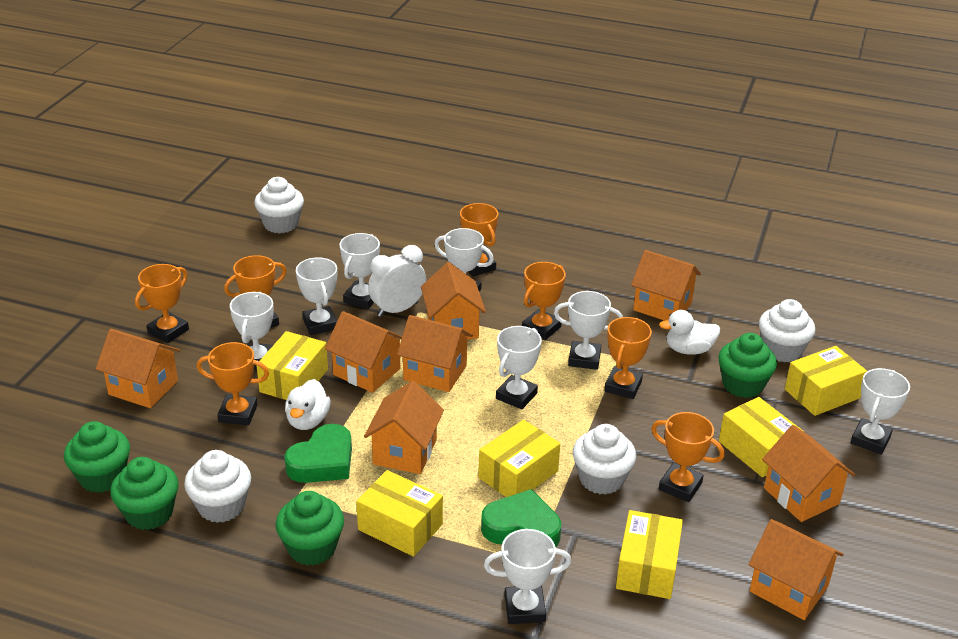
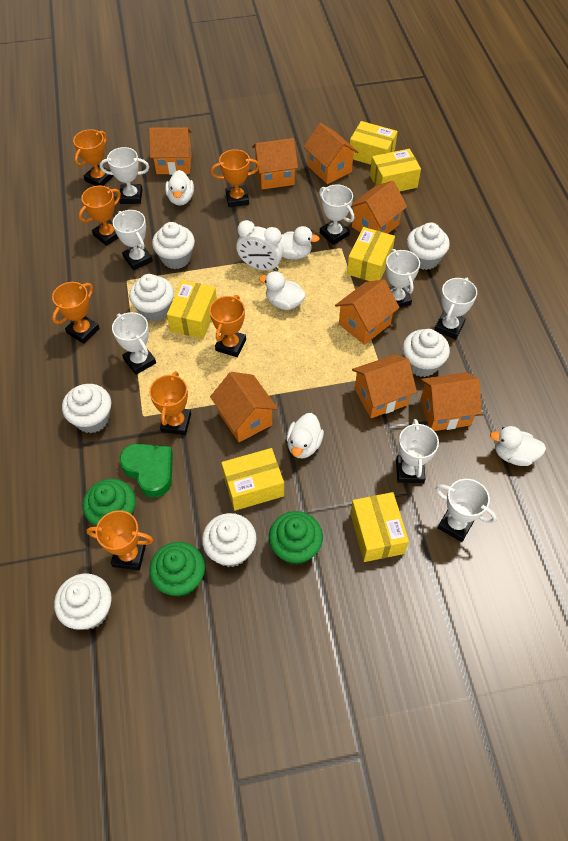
green cupcake: [64,421,130,493] [111,457,179,530] [275,491,344,566] [718,333,777,398] = 4 -> [83,479,136,526] [149,542,205,597] [269,511,323,565] = 3
green heart: [284,424,352,483] [481,489,561,547] = 2 -> [119,443,173,498] = 1
white cupcake: [184,450,251,523] [254,177,304,234] [573,424,636,495] [759,299,816,362] = 4 -> [54,573,112,630] [62,384,111,433] [129,274,174,322] [152,222,195,269] [202,513,257,567] [403,329,450,377] [407,222,450,270] = 7
white duck: [285,379,330,430] [659,310,720,355] = 2 -> [165,170,194,206] [259,271,306,310] [281,226,320,260] [286,413,324,459] [490,426,546,466] = 5

